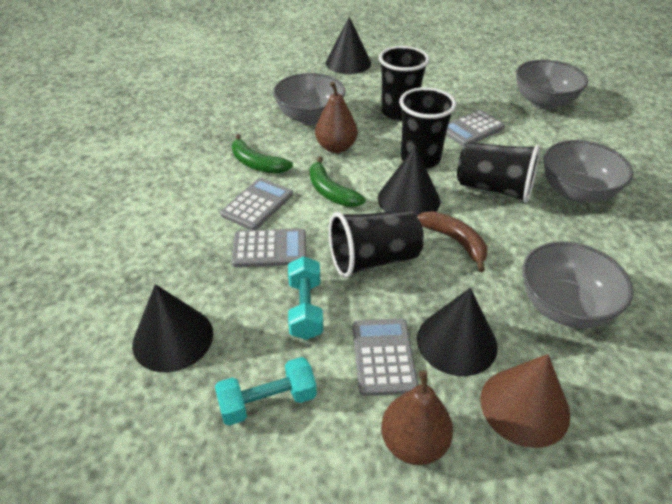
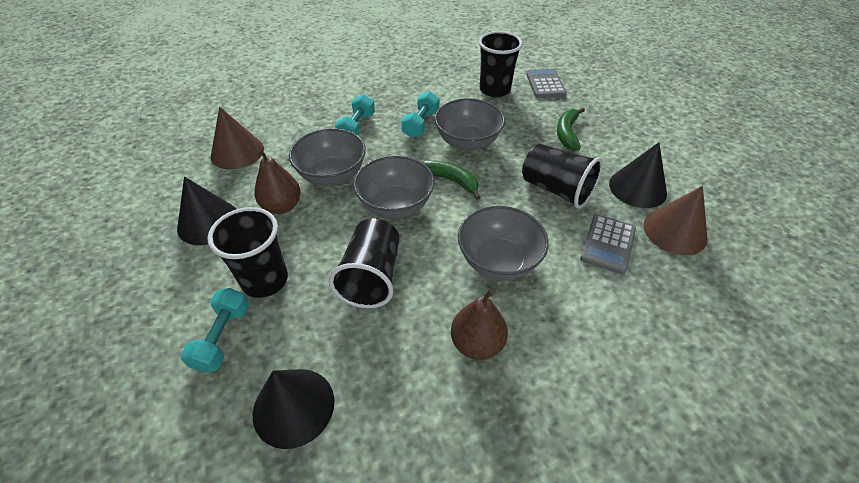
black cone: [132,284,213,372] [326,17,371,74] [378,146,440,216] [417,288,498,376] = 4 -> [177,177,236,245] [252,369,334,449] [609,142,667,208] = 3
brown banana: [417,211,487,272] = 1 -> none = 0
brown cone: [480,354,570,448] = 1 -> [211,107,264,169] [643,186,708,255] = 2
grey calculator: [220,178,293,230] [232,228,306,267] [353,319,418,396] [446,110,505,146] = 4 -> [526,69,567,98] [580,214,636,275] = 2
turquoise dumbbell: [215,357,317,426] [288,256,323,340] = 2 -> [180,288,249,373] [335,94,375,136] [401,92,439,138] = 3

